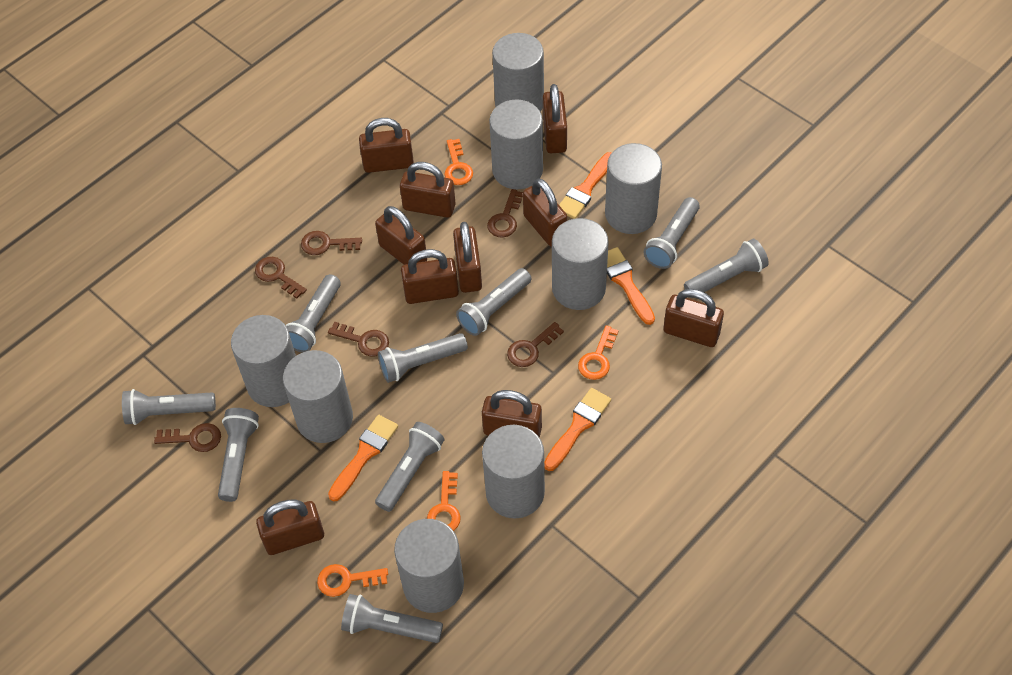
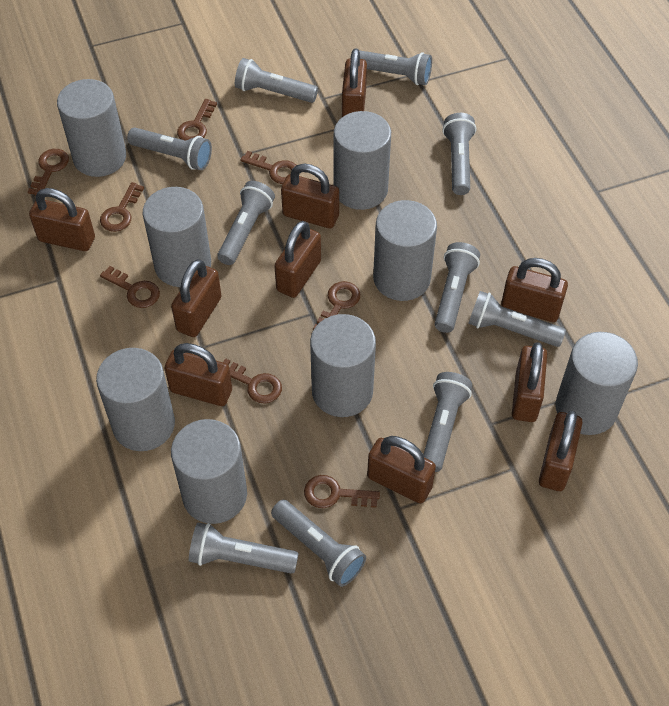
brown key: [154,423,221,452] [255,257,307,299] [301,231,362,255] [328,322,389,357] [487,189,523,237] [507,322,564,367] = 6 -> [28,149,69,196] [100,182,144,232] [100,266,160,308] [177,99,217,141] [223,358,282,403] [240,151,296,184] [304,475,380,508] [313,281,360,330] = 8
grey flashlight: [122,389,216,425] [218,408,259,502] [286,274,341,353] [341,594,443,643] [375,422,444,512] [378,333,468,383] [456,268,532,336] [644,197,700,269] [684,239,769,298] = 9 -> [127,127,212,170] [189,522,299,574] [217,181,275,265] [235,58,318,103] [271,500,366,587] [350,50,432,85] [423,372,472,472] [435,242,480,333] [442,113,476,195] [468,291,566,347] = 10
orange brush: [328,415,398,502] [544,388,611,471] [559,152,612,219] [607,247,655,325] = 4 -> none = 0
orange key: [317,564,388,597] [427,471,461,531] [444,139,473,185] [578,325,619,380] = 4 -> none = 0

